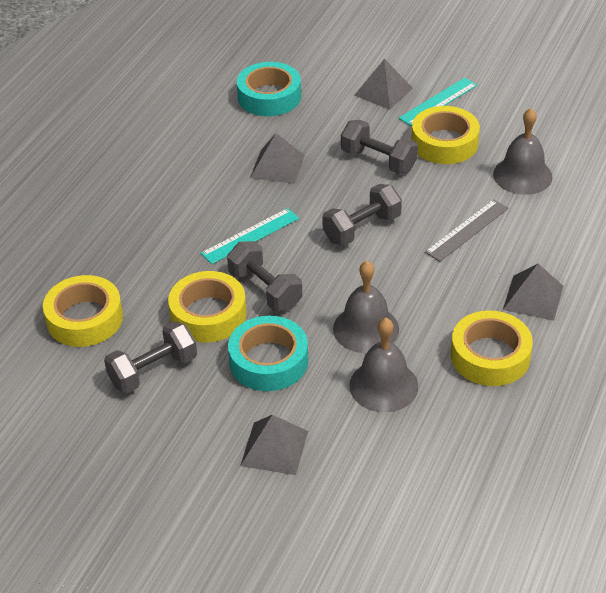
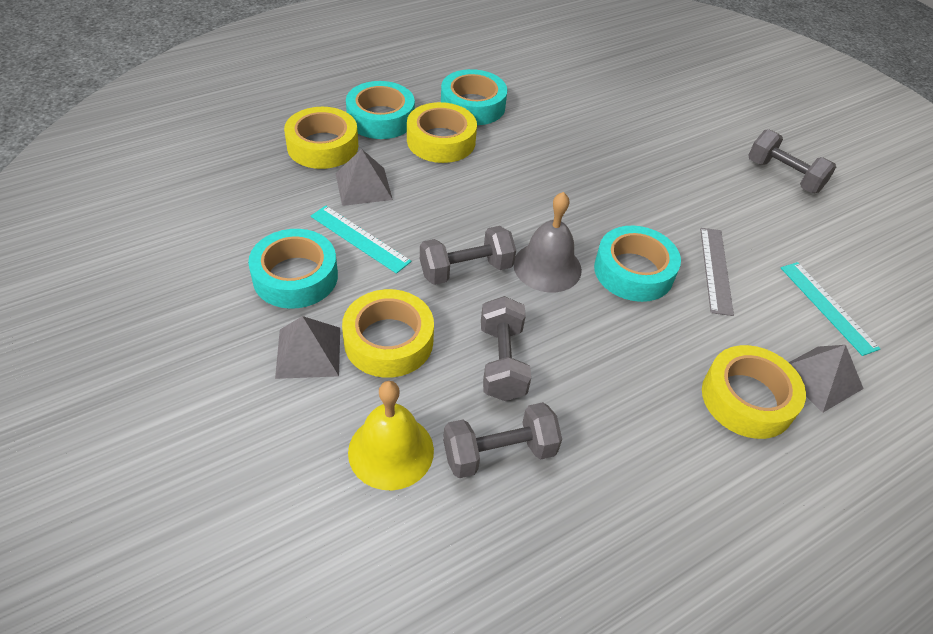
grey bell: [333,261,399,353] [349,318,418,412] [493,108,553,195] = 3 -> [514,192,582,292] = 1
grey pyramid: [240,415,308,475] [250,133,305,184] [354,59,413,110] [503,264,563,321] = 4 -> [275,316,340,379] [335,149,393,206] [789,345,864,413] = 3
turquoise tape: [228,316,308,391] [237,62,301,116] = 2 -> [248,229,338,309] [346,81,415,139] [441,69,507,125] [594,226,681,302] = 4
yellow bell: none = 0 -> [348,381,434,490] = 1

